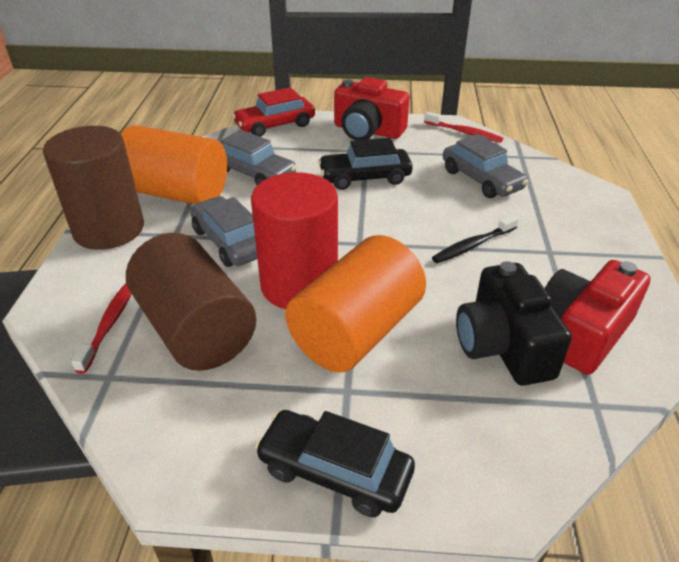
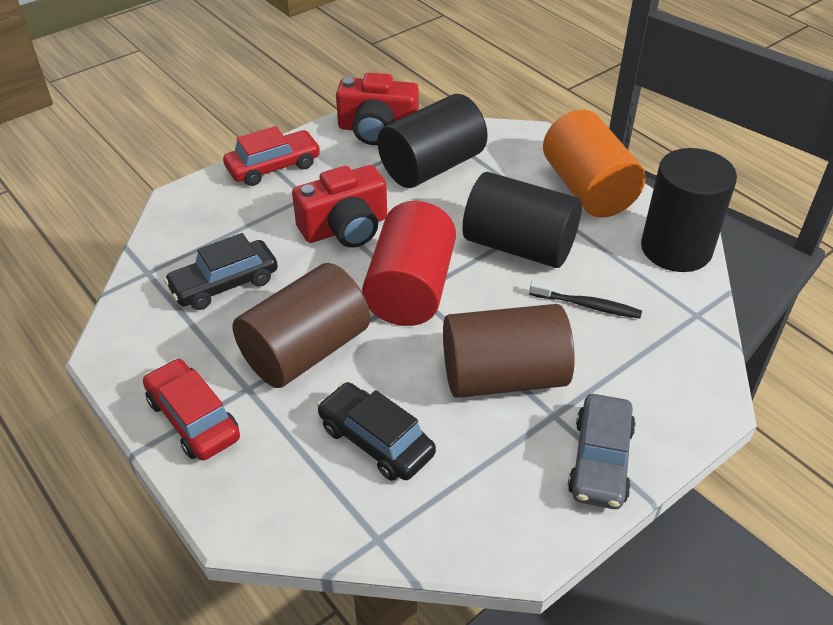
black camera: [456,261,572,386] = 1 -> none = 0
black cylinder: none = 0 -> [377,94,488,188] [462,172,582,268] [641,148,737,272] = 3
grey car: [190,196,257,267] [220,130,297,185] [443,134,528,198] = 3 -> [568,394,636,509] = 1
orange cylinder: [121,125,227,204] [285,235,426,373] = 2 -> [543,110,645,218] = 1
red car: [232,87,315,137] = 1 -> [143,358,240,460] [223,126,321,186] = 2
red toothbrush: [71,283,132,374] [424,112,503,143] = 2 -> none = 0

